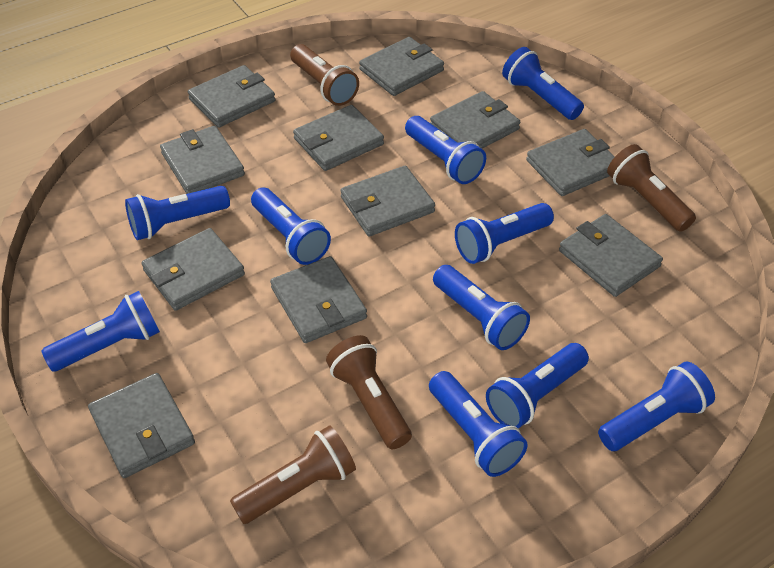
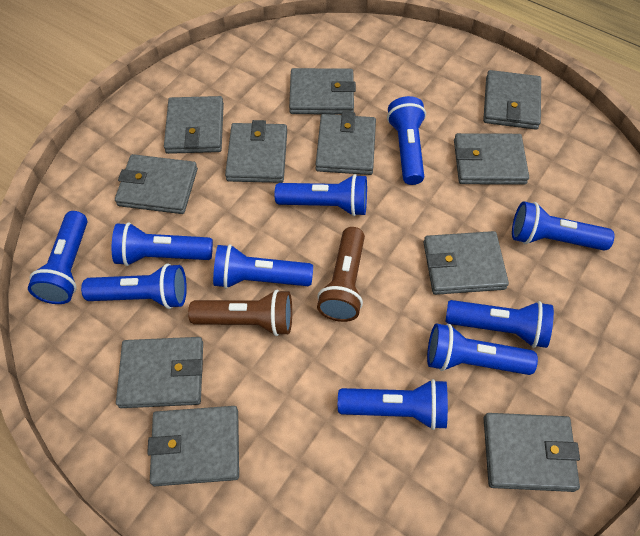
brown flashlight: [230,425,356,524] [290,44,359,106] [326,335,412,449] [607,144,696,232] = 4 -> [188,290,292,336] [317,227,365,322] = 2

